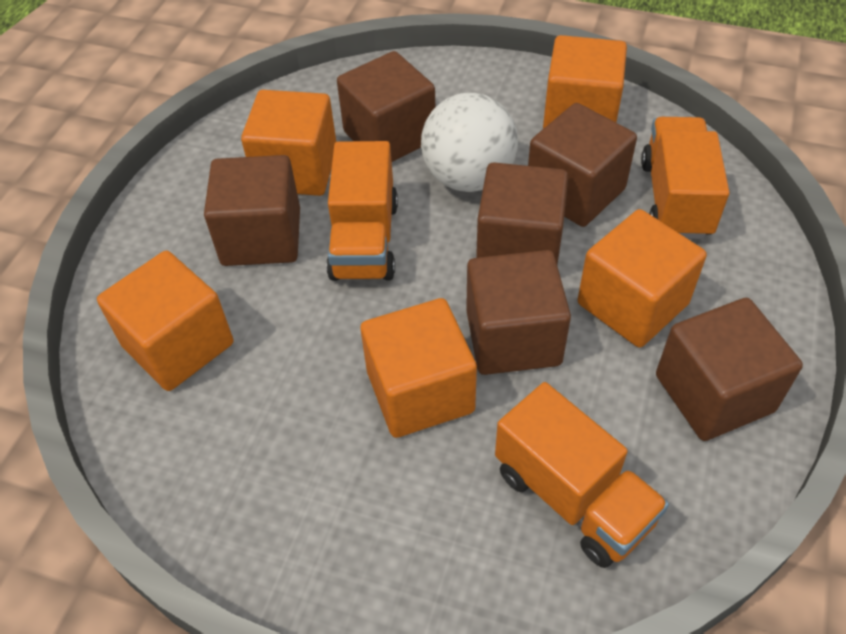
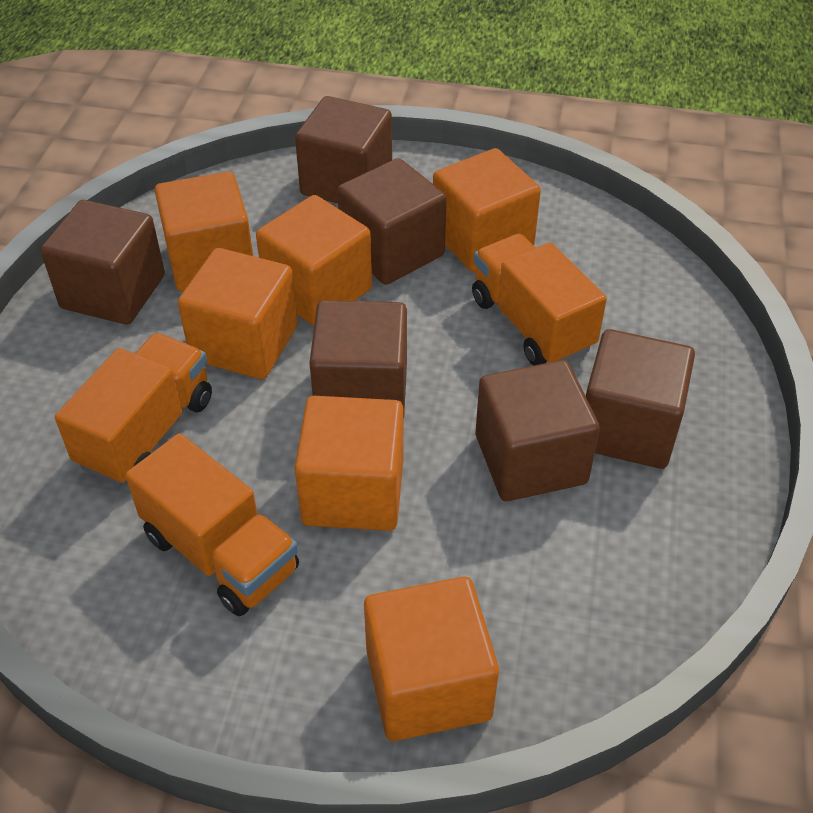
orange cube: [97,251,233,391] [241,90,336,196] [360,298,477,438] [543,35,627,129] [578,209,707,348] = 5 -> [155,171,253,292] [178,248,298,379] [256,195,372,326] [295,396,404,531] [364,577,499,741] [433,148,541,272] = 6
white ball: [421,93,518,192] = 1 -> none = 0

